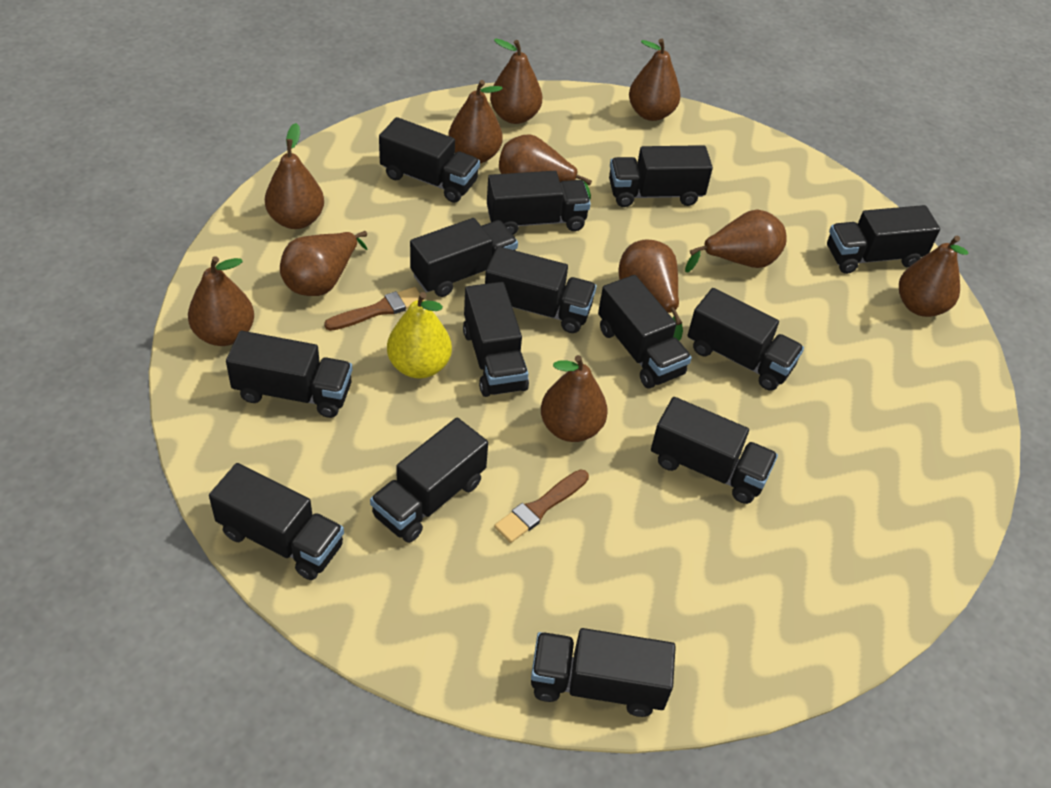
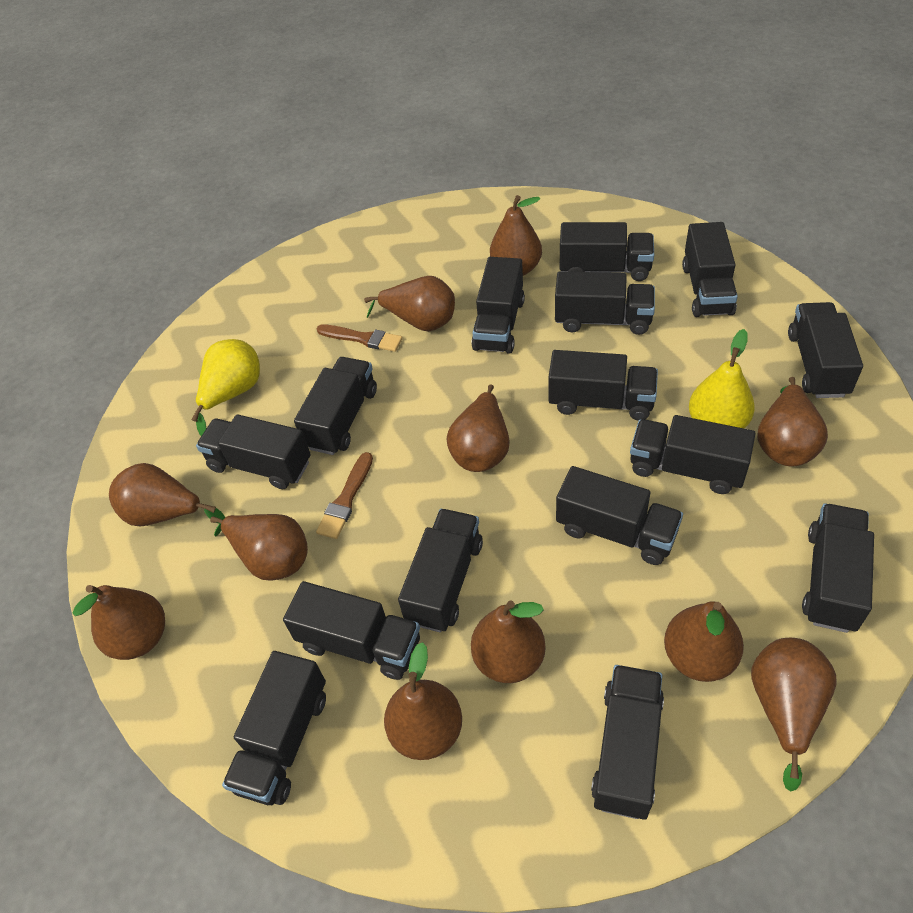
black truck: [209,463,344,580] [226,331,352,418] [370,418,488,543] [379,117,480,203] [410,218,518,297] [463,282,529,397] [485,246,597,333] [487,171,591,235] [531,628,676,717] [598,275,692,389] [609,145,713,207] [651,397,778,504] [688,288,804,391] [827,205,940,274] = 14 -> [196,414,311,489] [222,651,326,805] [283,581,420,680] [294,357,377,455] [398,509,483,632] [472,257,525,354] [548,350,658,421] [555,271,655,335] [556,466,683,565] [560,222,654,281] [591,665,664,820] [630,415,756,494] [682,222,738,317] [788,302,863,398] [802,503,874,633] = 15
yellow pear: [387,292,452,378] = 1 -> [192,339,260,436] [689,329,755,429] = 2

